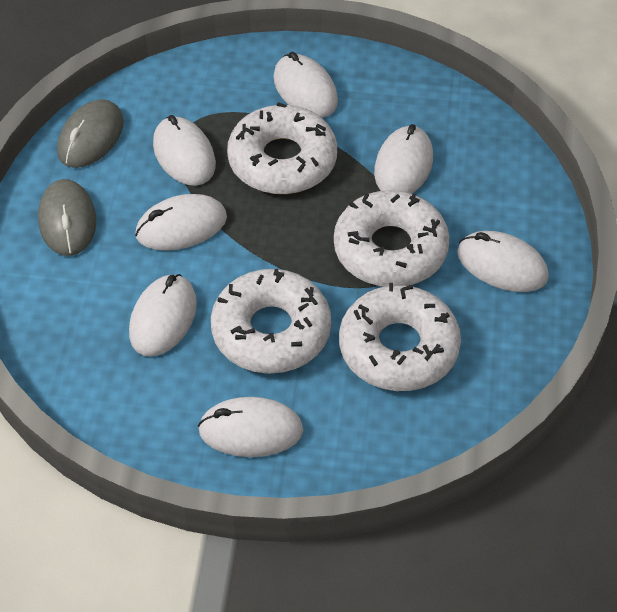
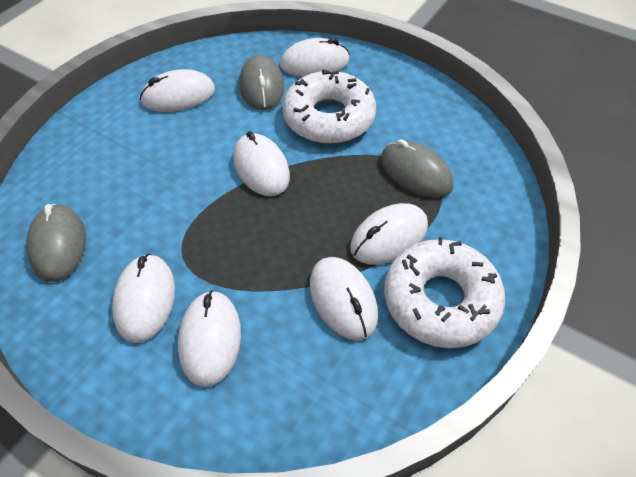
grey mouse: [38,179,96,256] [57,99,124,168] = 2 -> [26,204,86,282] [239,55,284,110] [381,139,453,198] = 3
white donut: [211,269,331,374] [227,102,337,194] [334,190,450,287] [339,283,461,391] = 4 -> [282,69,376,144] [384,237,505,348] = 2

